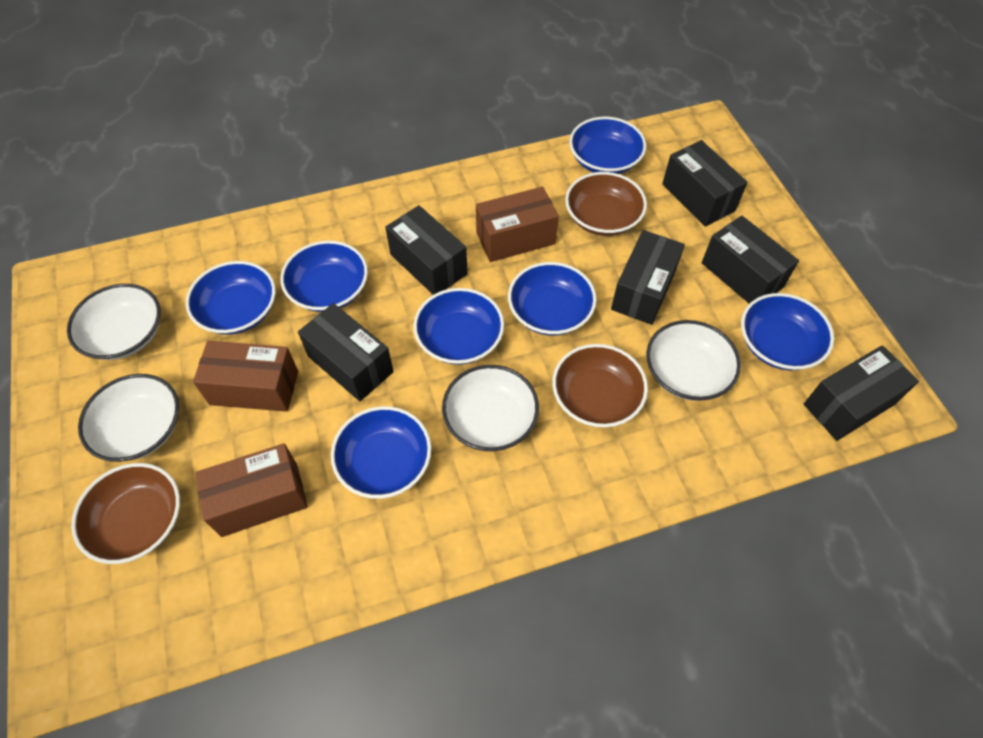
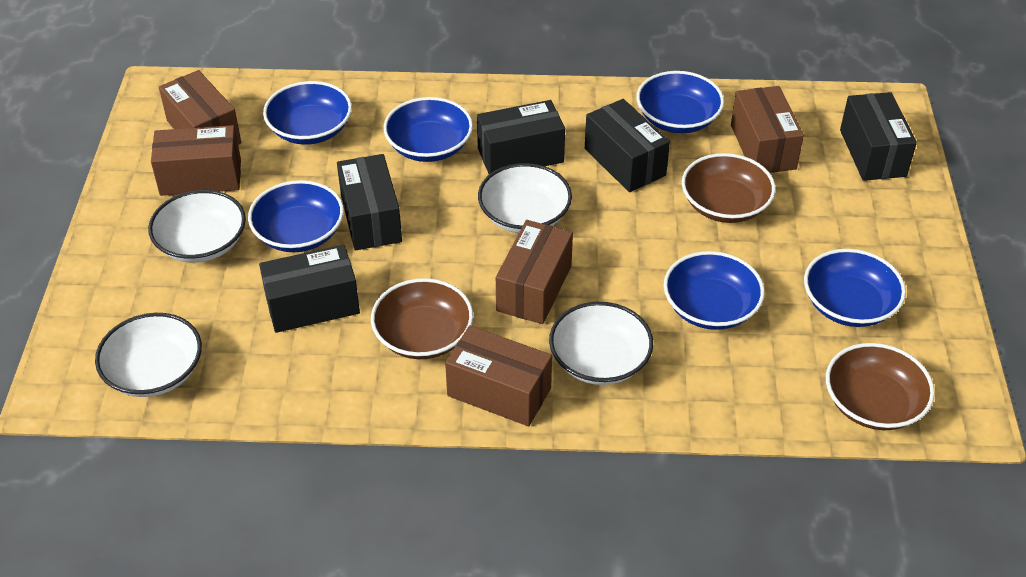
black box: [298,303,394,401] [385,205,468,295] [611,230,685,325] [662,140,748,227] [702,216,799,304] [804,345,919,441] = 6 -> [259,245,360,333] [337,154,402,251] [477,100,565,174] [585,99,670,192] [840,92,917,181] = 5
blue bowl: [186,261,276,335] [280,241,368,312] [331,406,431,499] [413,288,504,365] [508,262,597,336] [569,117,646,174] [741,293,834,370] = 7 -> [248,180,344,252] [263,81,352,145] [383,97,473,162] [636,71,724,133] [664,251,765,330] [804,249,906,327] = 6
brown box: [193,341,298,412] [195,443,308,537] [476,187,559,262] = 3 -> [151,125,241,196] [159,70,241,145] [445,325,552,426] [496,220,573,324] [731,86,804,173] = 5

